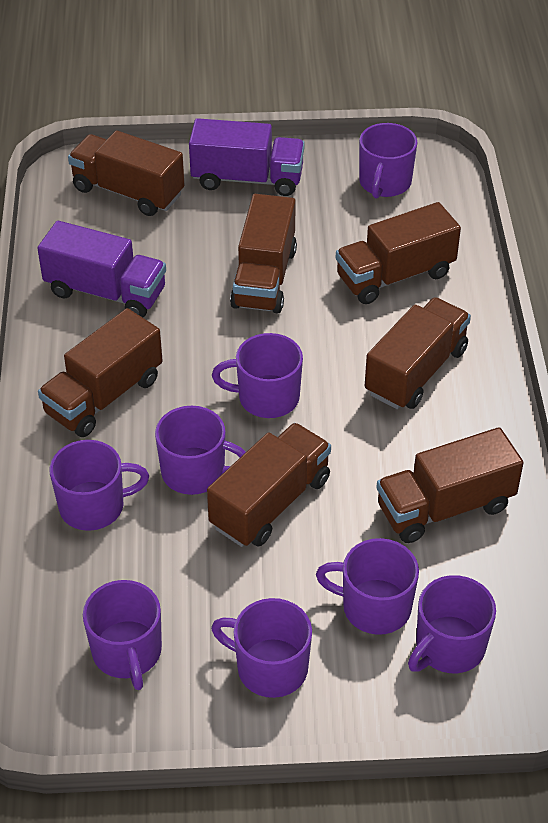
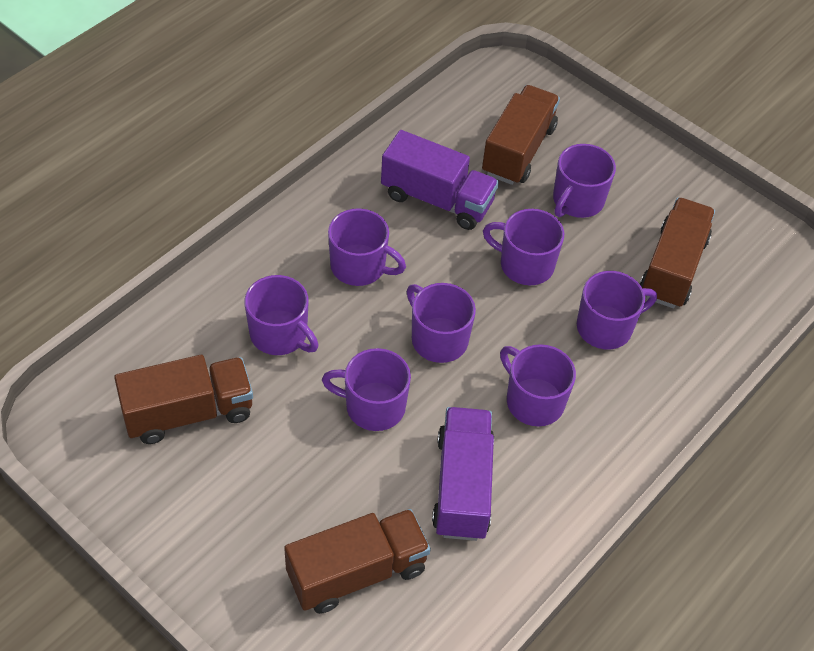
brown truck: [38,308,163,437] [68,130,184,216] [207,423,331,547] [230,194,297,314] [336,202,461,304] [365,297,471,409] [376,427,524,543] = 7 -> [114,355,253,444] [284,509,431,614] [482,85,560,185] [640,198,715,308] = 4

